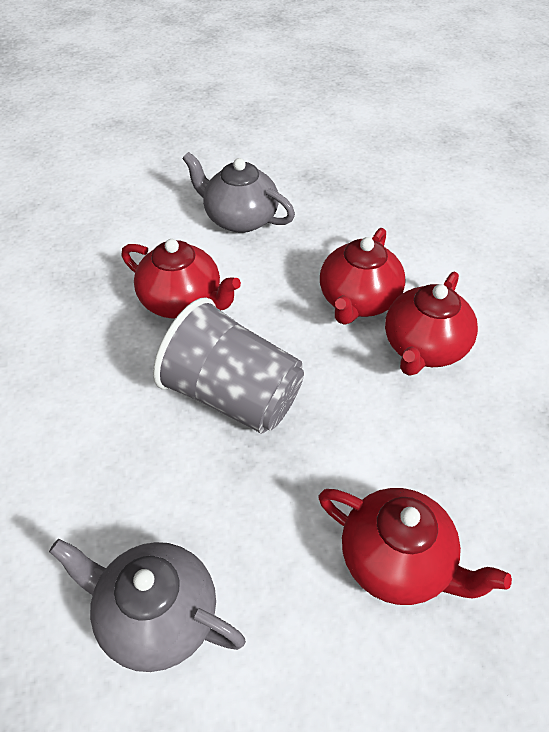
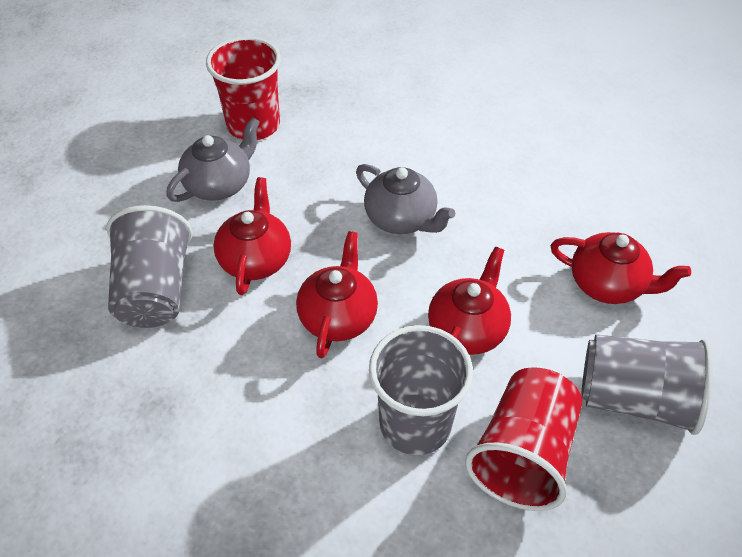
grey cup: [153,297,304,434] = 1 -> [107,205,192,328] [369,325,473,455] [581,334,713,435] = 3
red cup: none = 0 -> [206,36,281,140] [465,367,582,511] = 2

